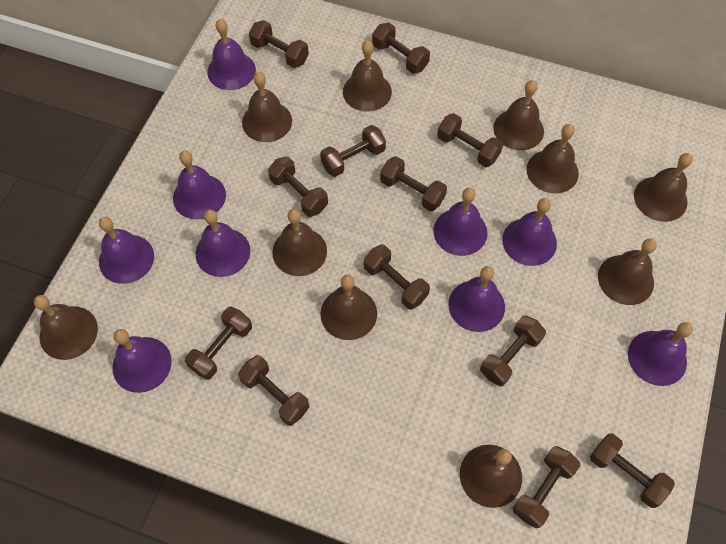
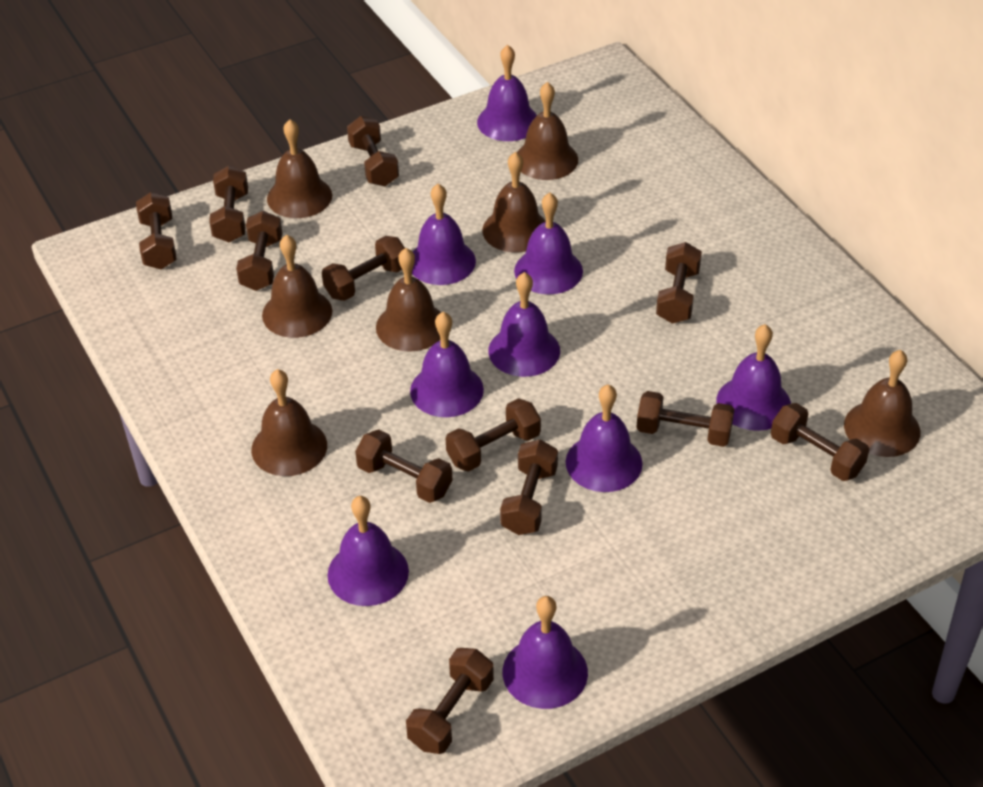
brown bell: [34,295,98,360] [242,72,292,142] [272,209,327,276] [320,275,377,340] [343,40,392,112] [460,445,522,508] [493,80,544,150] [527,124,579,193] [598,238,657,305] [634,153,693,222] = 10 -> [251,369,327,476] [262,235,332,338] [267,119,332,218] [376,248,441,352] [482,152,546,252] [517,82,578,180] [844,350,921,457] = 7

